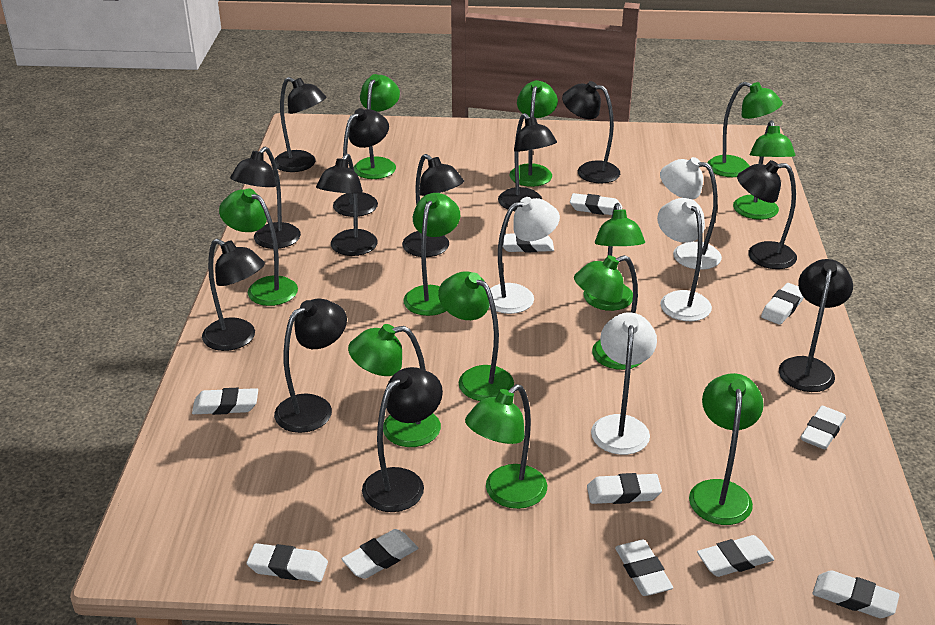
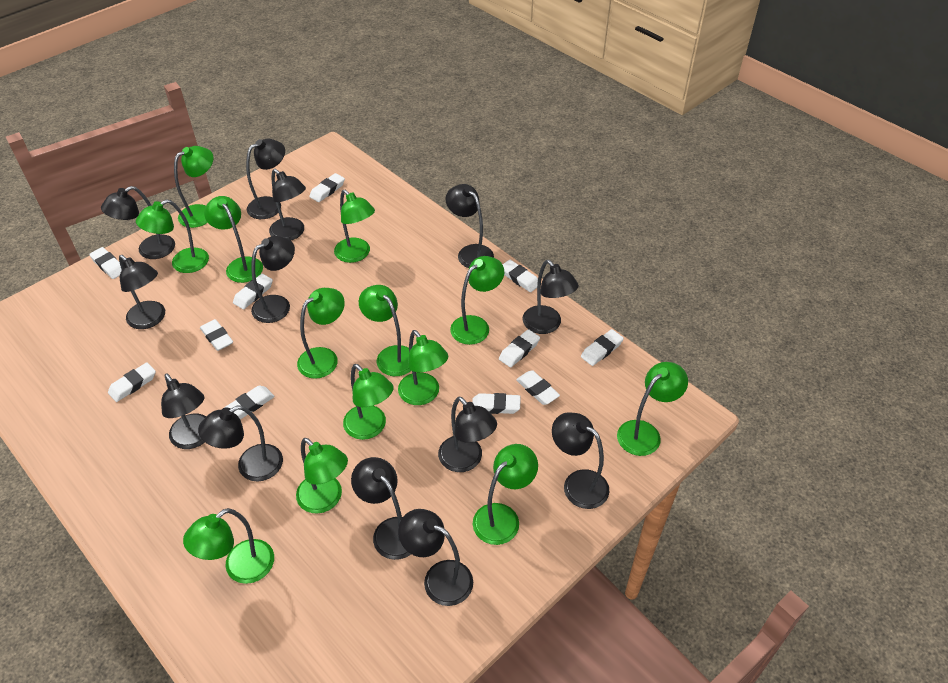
black lamp: [202,239,265,351] [230,147,301,249] [274,77,326,172] [274,299,347,433] [316,153,378,256] [333,108,389,217] [362,367,443,512] [402,154,464,257] [498,113,557,211] [562,81,620,183] [737,160,797,269] [779,259,853,392] = 12 -> [101,186,175,259] [119,255,165,329] [161,374,206,449] [198,405,283,482] [246,139,285,219] [251,236,295,323] [269,169,306,240] [351,457,411,560] [398,509,473,606] [438,397,497,472] [446,184,494,268] [523,260,579,334] [552,412,609,509] = 13
green lamp: [219,188,298,306] [348,324,441,447] [354,74,400,179] [403,193,460,316] [438,271,514,401] [465,384,547,509] [509,80,558,187] [574,255,641,370] [584,203,645,311] [689,373,764,525] [708,82,783,177] [733,120,796,220] = 12 -> [136,199,209,273] [174,146,213,228] [183,508,274,584] [204,196,263,283] [296,438,348,514] [297,288,345,379] [334,190,375,263] [343,364,394,440] [359,285,411,376] [398,330,448,405] [450,256,504,345] [473,444,538,545] [617,362,688,456] = 13
white lamp: [489,197,560,314] [591,312,657,455] [657,198,712,321] [660,157,722,270] = 4 -> none = 0

